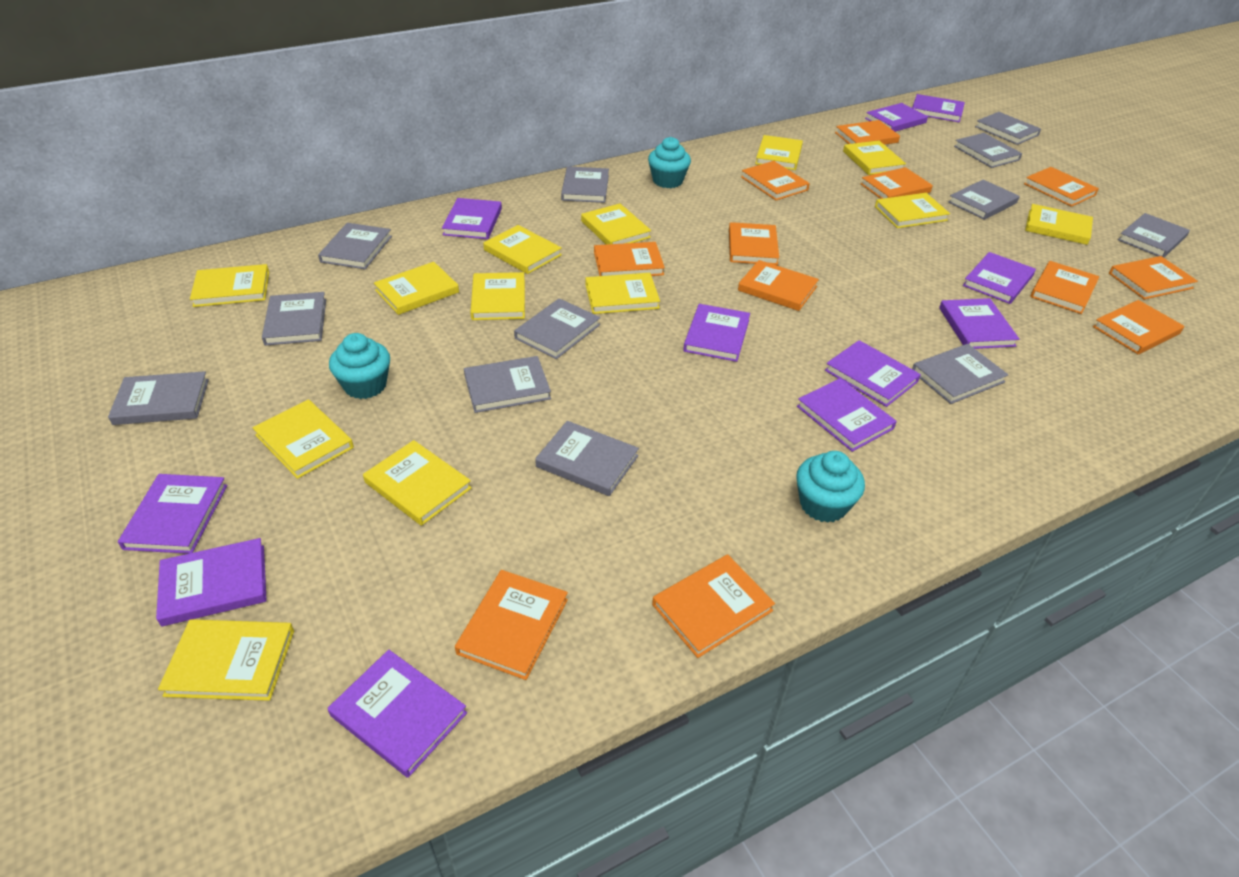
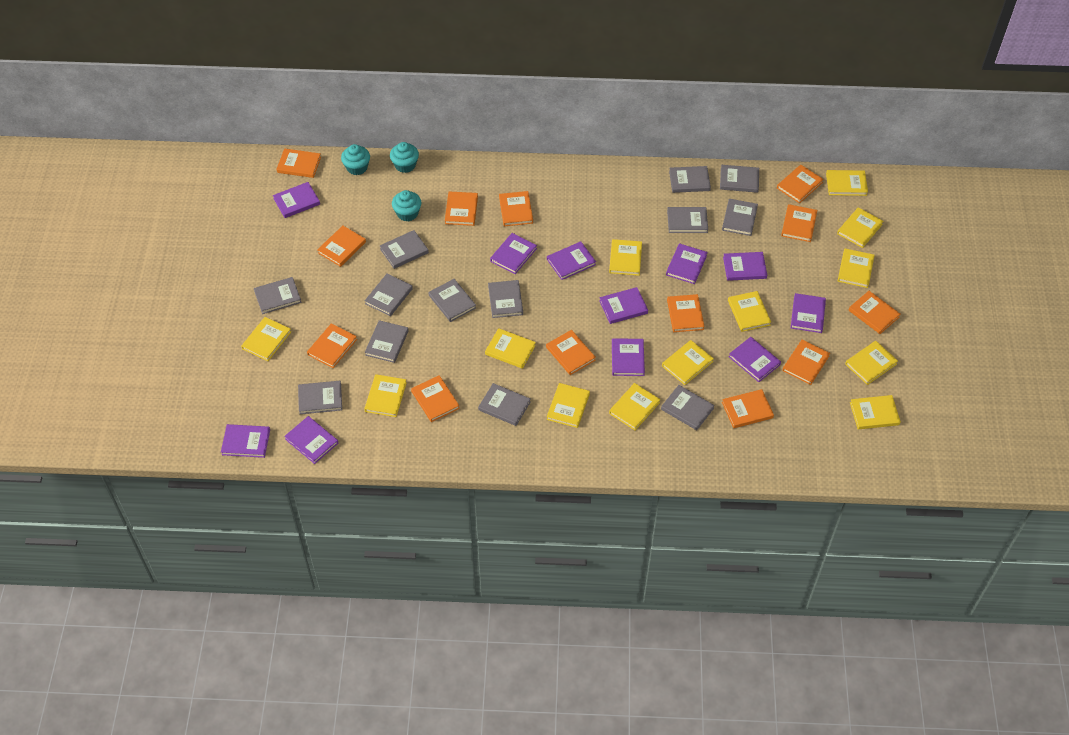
grey book: [108,371,209,425] [262,292,326,346] [318,223,392,269] [464,356,551,413] [514,298,600,359] [535,421,639,496] [561,166,609,203] [912,344,1009,404] [948,180,1020,220] [954,133,1022,168] [975,112,1041,145] [1118,213,1190,257] = 12 -> [254,277,302,314] [298,381,342,414] [365,273,413,316] [365,320,409,363] [380,230,429,269] [429,279,476,322] [478,383,531,426] [488,280,523,318] [661,385,715,430] [667,207,708,233] [669,166,711,193] [720,165,759,193] [722,199,758,236] = 13
orange book: [455,570,568,680] [594,242,665,276] [652,554,775,658] [729,222,779,265] [738,260,819,311] [741,161,810,200] [835,120,900,145] [861,167,933,199] [1024,167,1099,207] [1030,261,1099,314] [1093,300,1184,354] [1109,256,1198,299] = 12 -> [277,148,321,178] [307,323,357,368] [317,226,366,267] [411,375,460,422] [445,192,478,226] [499,191,533,226] [546,330,596,375] [667,294,705,332] [722,389,774,428] [777,165,824,203] [781,204,817,242] [782,339,830,385] [848,291,901,334] = 13

